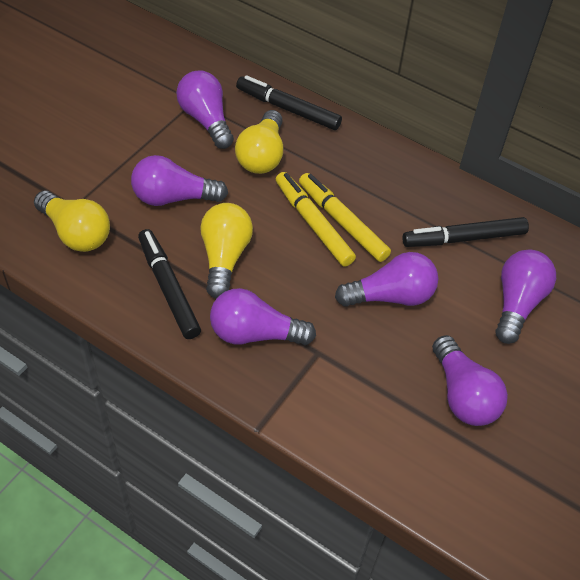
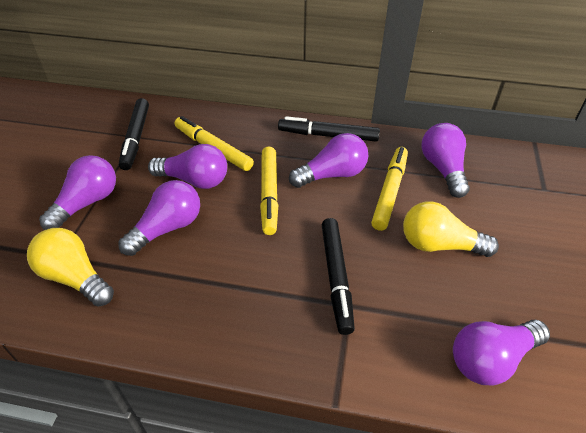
yellow light bulb: [34,191,110,252] [200,203,253,299] [235,110,283,174] = 3 -> [27,228,114,306] [403,202,499,257] = 2
yellow marker: [276,172,356,267] [299,173,391,262] = 2 -> [174,116,254,171] [260,147,278,235] [371,147,408,231] = 3

